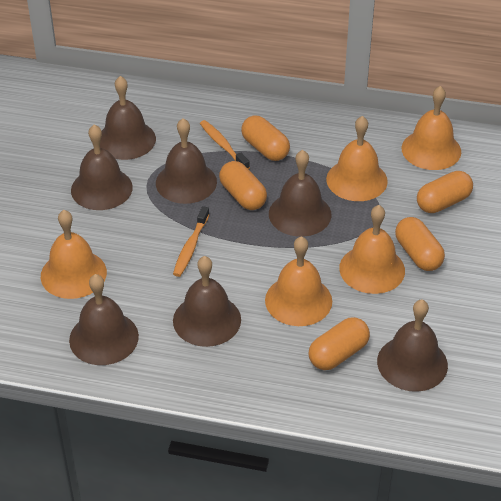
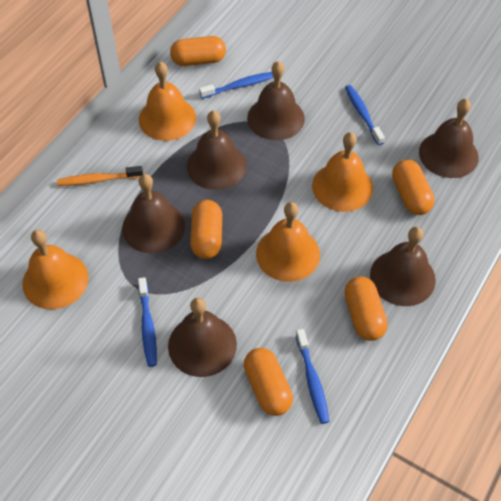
blue toothbrush: none = 0 -> [138,277,157,367] [199,72,274,99] [296,329,330,424] [345,85,385,145] = 4
brown bell: [69,274,139,365] [71,125,133,210] [100,76,156,160] [156,118,217,204] [173,256,241,347] [269,150,332,237] [377,300,448,392] = 7 -> [122,174,185,254] [168,298,237,377] [187,110,246,190] [247,61,305,140] [370,227,436,306] [419,99,479,178] = 6
orange bell: [41,210,107,299] [265,236,332,326] [326,116,388,201] [339,205,405,294] [401,86,461,170] = 5 -> [22,230,88,309] [139,61,196,141] [256,202,320,282] [312,132,373,212] = 4
orange toothbrush: [173,206,210,277] [200,120,250,169] = 2 -> [57,166,143,186] = 1

